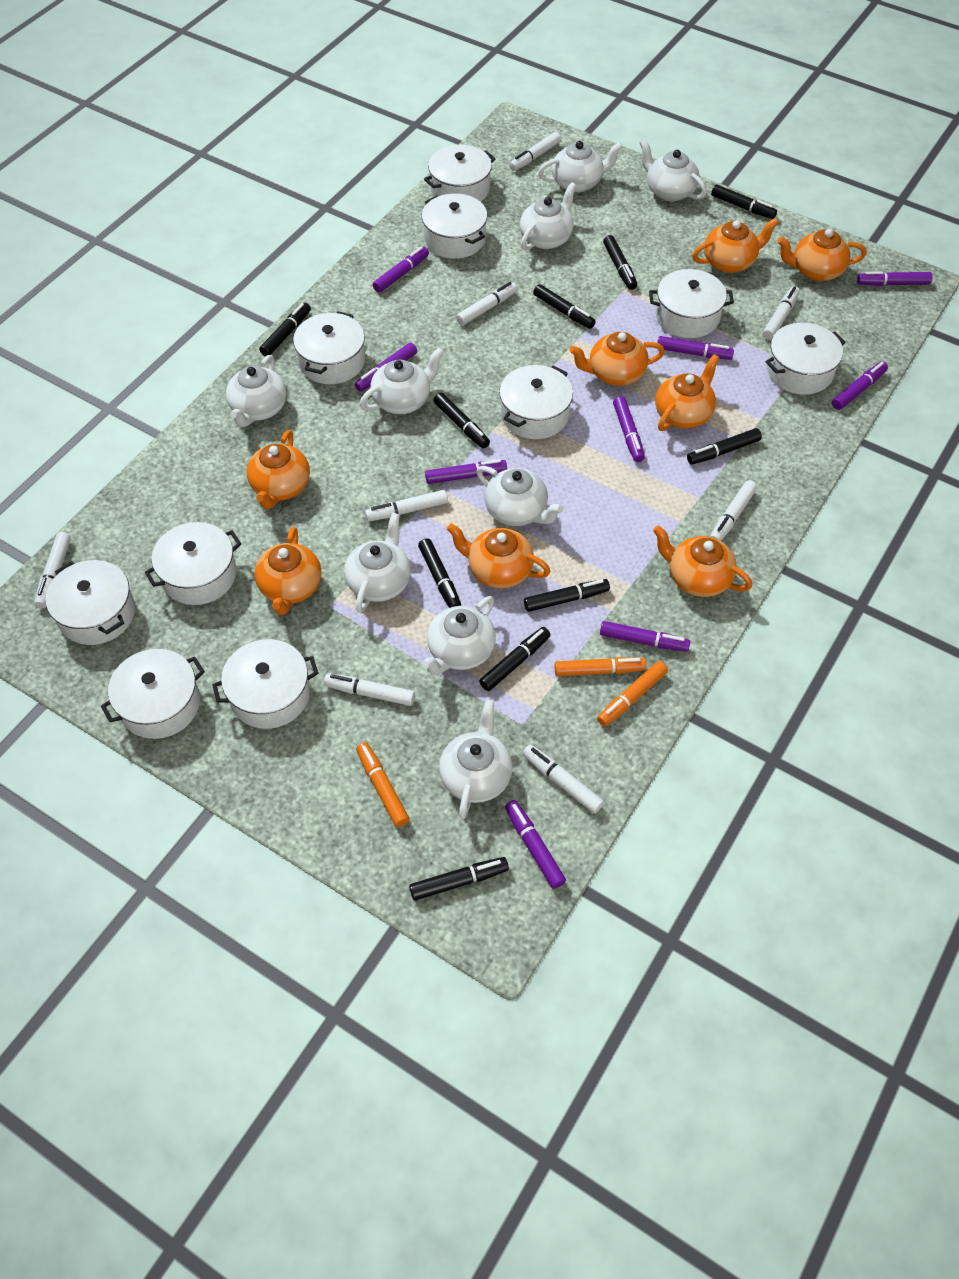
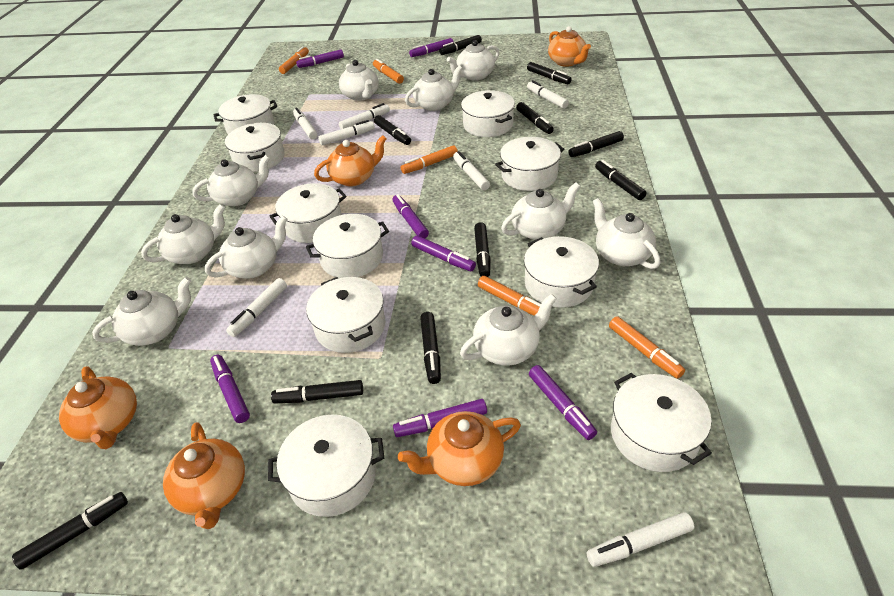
orange marker: [356,742,409,827] [555,657,646,677] [597,661,668,727] = 3 -> [279,46,309,74] [373,59,404,84] [401,145,458,174] [478,276,541,316] [609,316,685,379] = 5
orange teapot: [247,430,310,509] [255,527,321,615] [447,523,551,589] [569,332,665,386] [653,525,752,597] [655,354,720,431] [692,218,779,273] [777,229,867,281] = 8 -> [59,366,137,449] [163,422,245,529] [314,135,387,186] [398,411,521,486] [548,26,591,67] = 5
purple marker: [355,343,417,392] [373,246,429,292] [425,459,507,484] [505,800,566,889] [600,621,690,652] [613,396,645,462] [657,336,734,360] [832,362,888,410] [857,271,932,286] = 9 -> [210,355,250,423] [296,49,344,68] [392,194,429,238] [393,399,487,437] [409,38,454,57] [411,236,476,271] [529,365,597,440] = 7
white marker: [34,532,71,608] [324,673,415,706] [365,490,448,521] [456,282,518,325] [509,132,561,171] [523,745,604,813] [710,480,757,541] [763,286,800,340] = 8 -> [226,278,287,337] [293,108,318,140] [318,120,375,145] [339,103,390,129] [453,151,490,190] [527,80,569,109] [587,512,695,567] = 7
white teapot: [226,355,286,427] [344,513,411,613] [360,348,444,414] [422,596,496,675] [439,700,512,819] [476,466,563,526] [520,182,576,250] [538,141,623,193] [639,139,707,201] = 9 -> [92,277,191,346] [141,204,225,264] [192,155,270,206] [205,215,287,278] [339,60,379,101] [405,65,463,111] [447,40,500,81] [460,294,557,366] [501,183,580,240] [593,198,660,269] = 10

